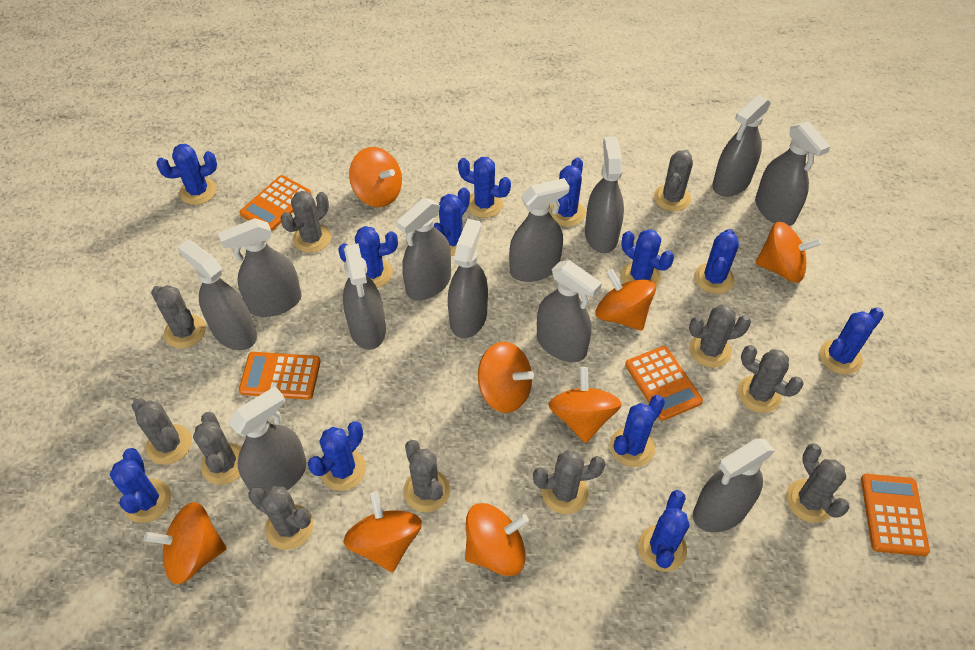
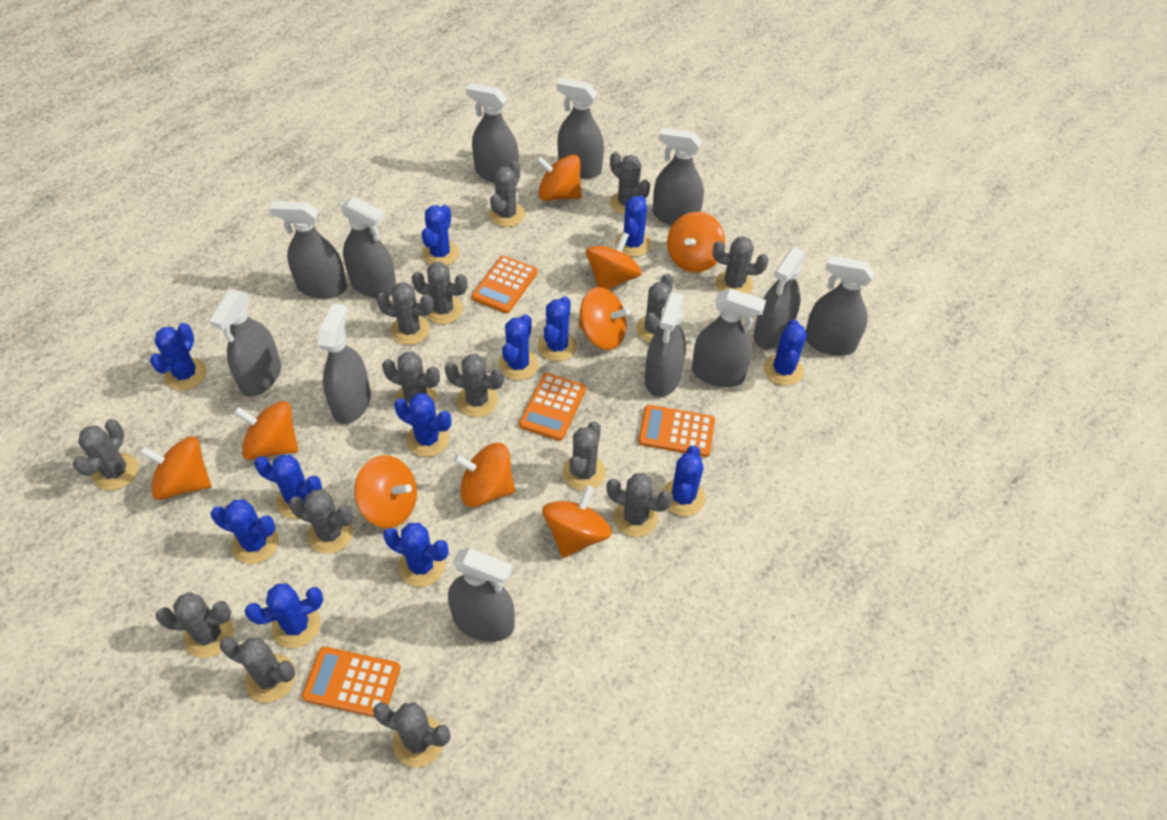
grey cactus: [132,399,192,465] [151,285,206,349] [193,412,242,485] [248,486,313,550] [280,191,331,253] [403,440,450,512] [533,450,605,514] [654,150,693,212] [689,304,751,368] [738,345,804,413] [786,443,849,523] = 11 -> [73,419,139,490] [156,592,234,658] [220,637,296,702] [289,489,353,554] [373,702,451,767] [376,282,434,345] [382,352,440,407] [411,262,468,324] [445,354,504,417] [489,161,525,227] [562,421,606,491] [606,474,673,537] [610,152,650,215] [636,274,673,343] [713,236,769,294] = 15
orange spinning top: [144,502,227,584] [343,492,422,573] [349,147,402,207] [465,503,529,576] [478,342,534,413] [549,367,622,443] [596,269,656,331] [755,222,822,283] = 8 -> [139,437,211,500] [234,401,298,460] [354,455,417,528] [453,443,515,507] [536,154,582,201] [542,485,612,558] [578,287,631,350] [586,232,642,290] [667,212,725,272] = 9

